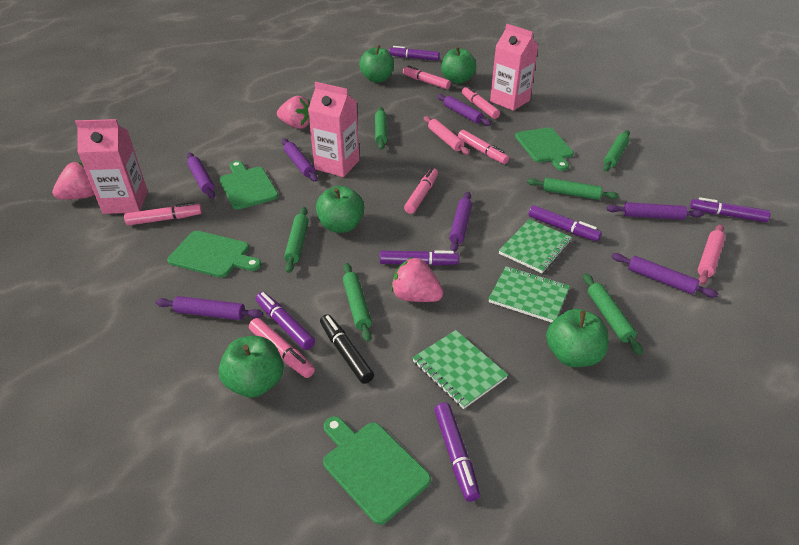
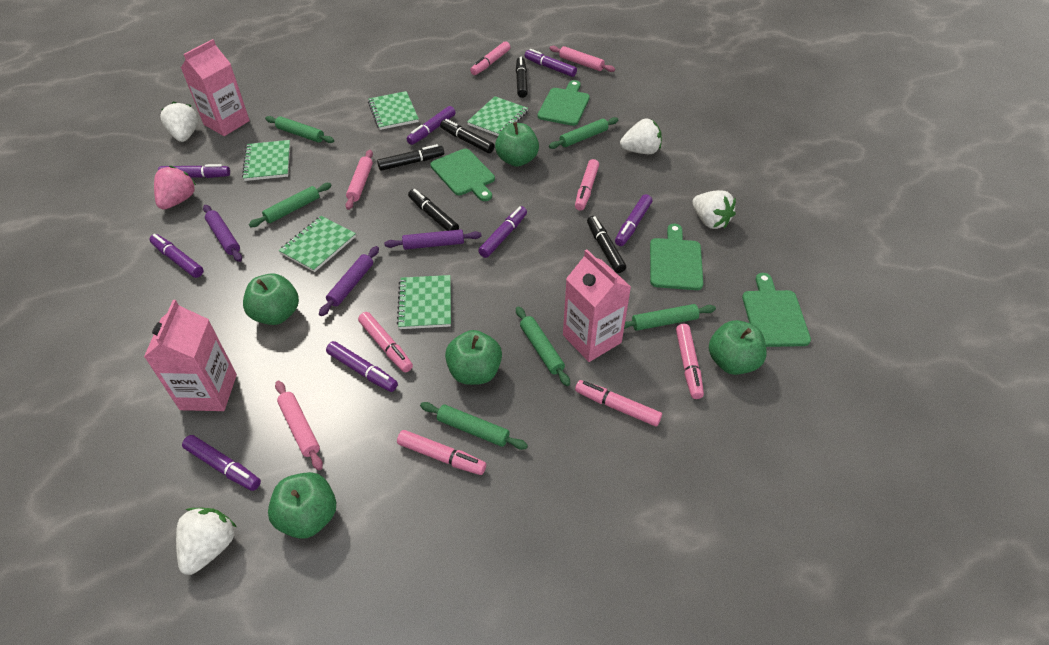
black marker: [320,314,374,384] = 1 -> [377,144,444,171] [408,189,459,231] [440,119,495,153] [516,57,528,98] [587,216,626,273] = 5
green notebook: [412,330,508,409] [489,266,570,323] [499,219,572,273] = 3 -> [242,140,290,181] [279,216,356,272] [368,91,419,130] [397,275,451,329] [467,96,528,136] = 5
pink rolling pin: [424,116,470,155] [698,224,725,285] = 2 -> [275,381,323,470] [345,150,373,210] [549,46,615,72] = 3
pink strawberry: [52,162,95,200] [277,96,310,129] [391,257,443,302] = 3 -> [154,166,196,210] = 1
purple marker: [256,292,315,350] [380,250,459,266] [389,46,440,61] [434,402,480,502] [529,205,602,241] [690,197,771,222] = 6 -> [149,234,203,278] [158,164,230,178] [182,435,261,491] [326,341,398,392] [407,106,456,145] [478,206,527,258] [525,49,577,77] [615,194,652,246] = 8
purple rolling pin: [156,296,263,320] [187,153,215,199] [282,139,318,182] [437,94,491,126] [449,192,472,252] [607,202,704,220] [611,253,718,298] = 7 -> [203,205,242,262] [319,246,379,316] [384,229,481,250] = 3
white strawberry: none = 0 -> [160,102,199,142] [176,508,237,575] [620,118,662,154] [692,190,736,229] = 4

